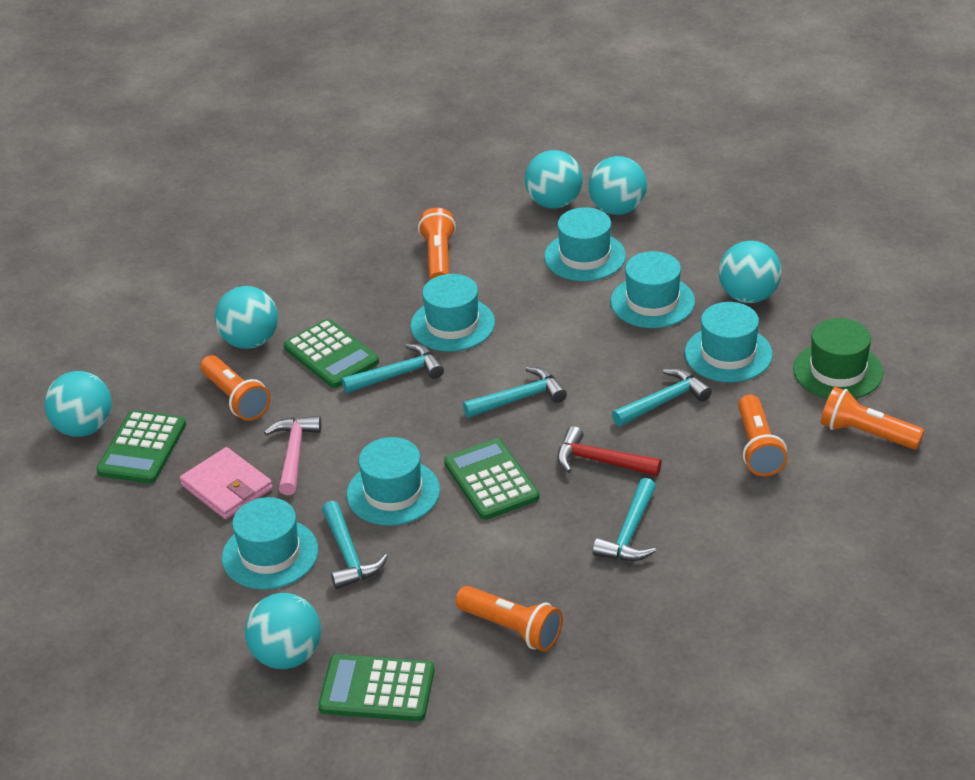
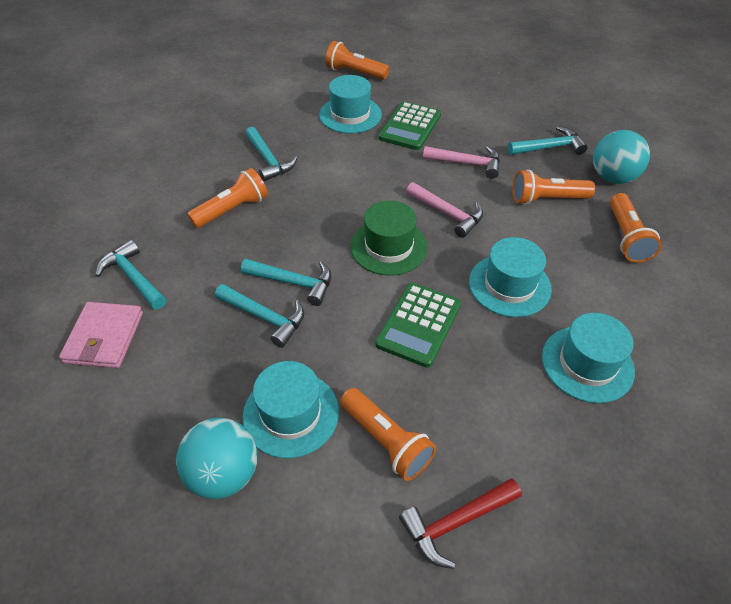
green calculator: [96,410,186,483] [283,319,379,388] [318,654,435,721] [444,438,539,520] = 4 -> [375,283,461,368] [379,101,441,150] = 2
pink hammer: [264,416,321,495] = 1 -> [406,182,483,238] [423,146,500,179] = 2
turquoise ball: [45,371,112,437] [215,286,278,349] [245,593,321,669] [525,150,583,208] [588,156,647,215] [719,241,782,303] = 6 -> [176,418,257,499] [593,130,650,184] = 2
turquoise hat: [222,497,318,590] [347,437,440,526] [410,274,495,352] [544,207,626,281] [611,251,695,328] [685,302,773,382] = 6 -> [243,361,339,458] [319,75,382,134] [469,237,552,317] [542,313,635,403] = 4

